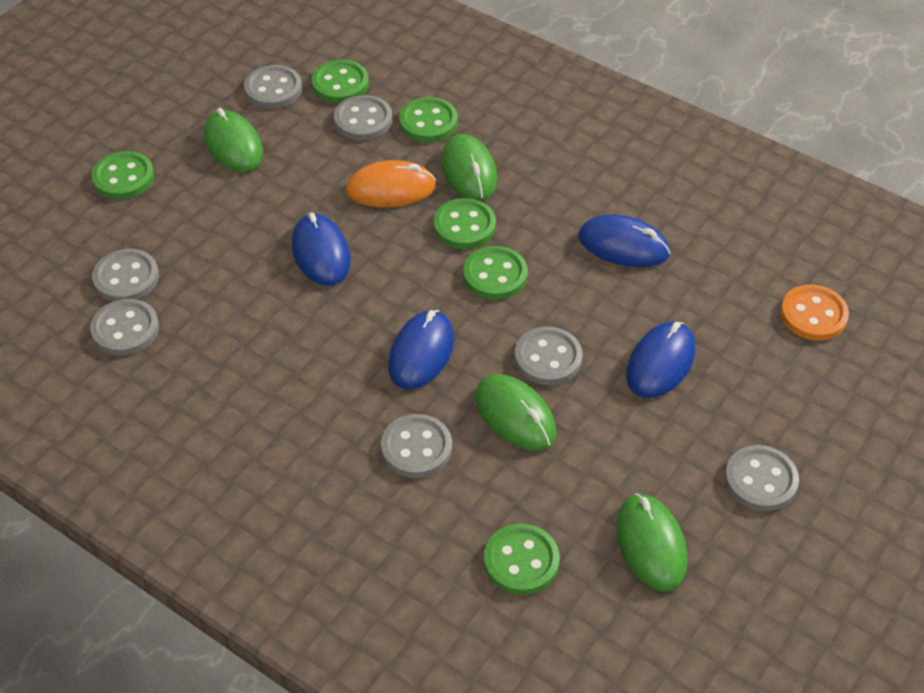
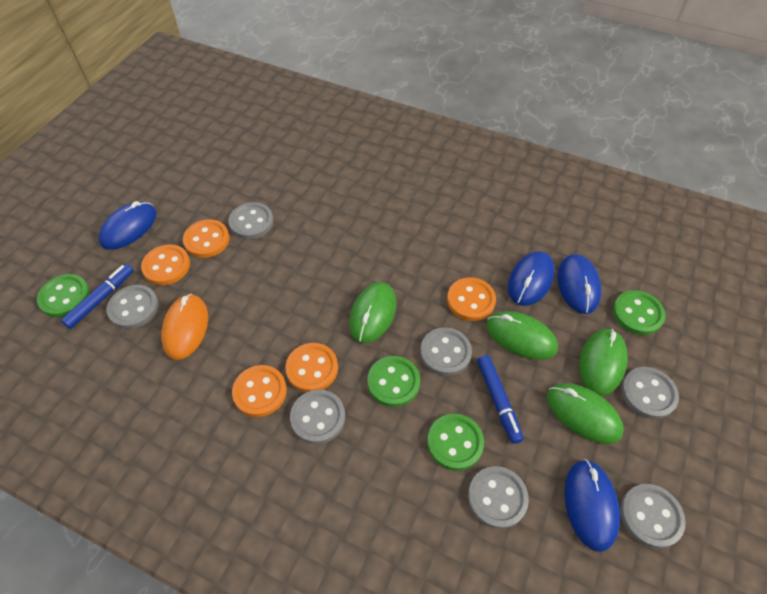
blue marker: none = 0 -> [61,264,134,329] [477,355,523,444] = 2
green button: [91,151,154,200] [311,60,369,103] [399,97,458,142] [433,198,496,249] [463,246,528,300] [484,524,559,595] = 6 -> [37,274,90,317] [367,356,420,407] [427,414,484,471] [613,290,665,335] = 4
orange button: [780,285,849,341] = 1 -> [141,244,190,285] [183,219,230,258] [232,365,287,417] [285,343,338,392] [447,277,496,321] = 5

